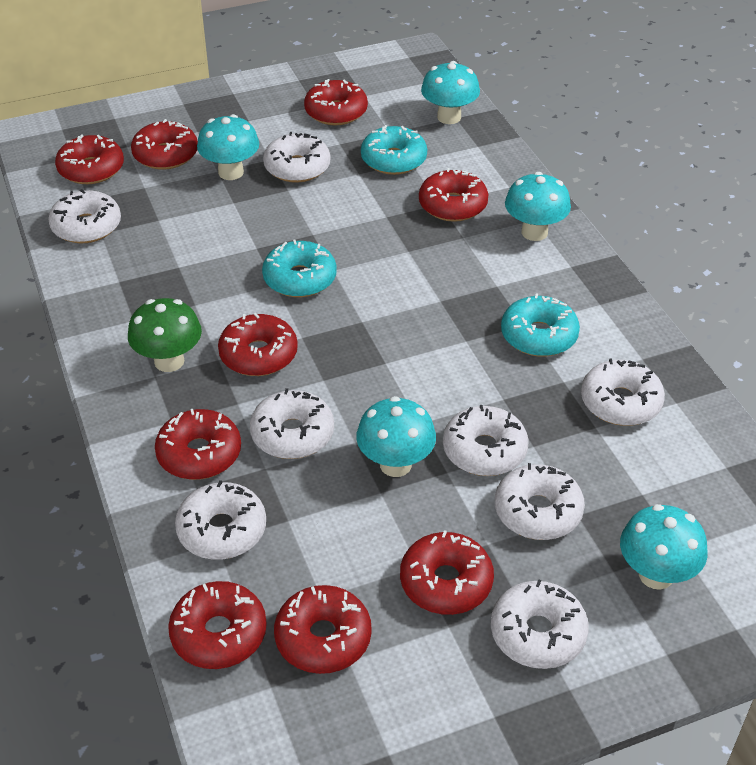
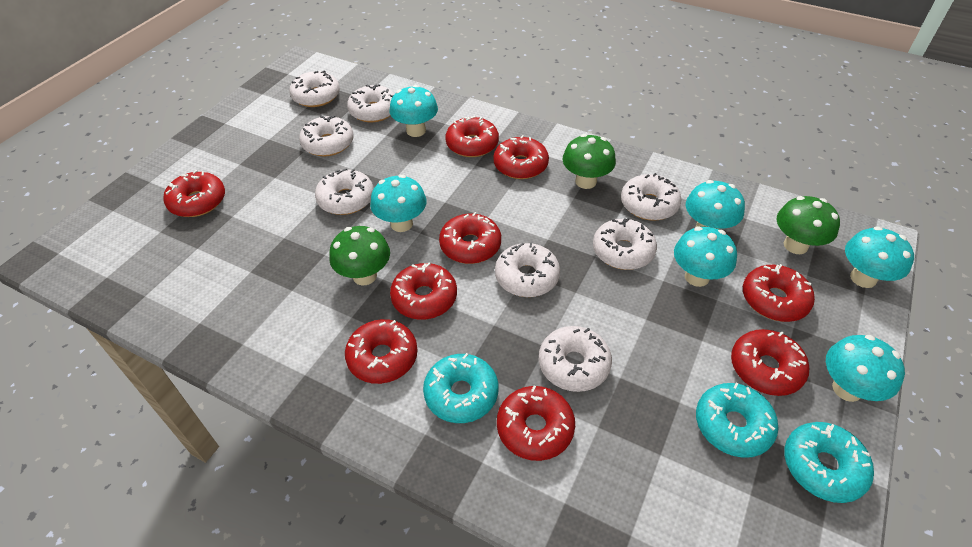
green mushroom: [128,298,202,372] = 1 -> [329,226,390,285] [563,134,616,189] [777,196,840,254] = 3
turquoise mushroom: [197,114,259,180] [356,396,436,477] [421,61,480,124] [505,172,571,241] [620,504,708,590] = 5 -> [370,175,427,232] [389,85,438,137] [674,227,737,287] [686,180,745,230] [826,335,905,402] [845,226,914,288] = 6

